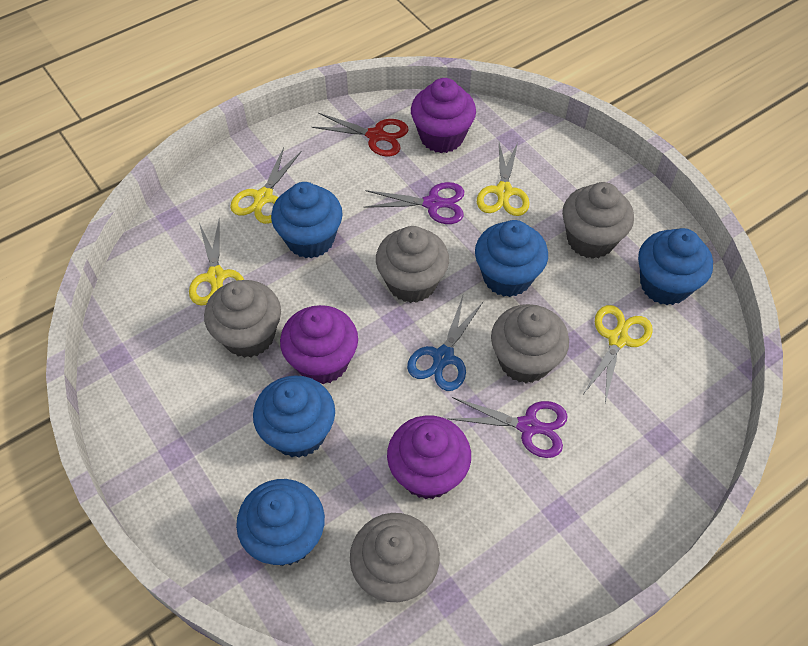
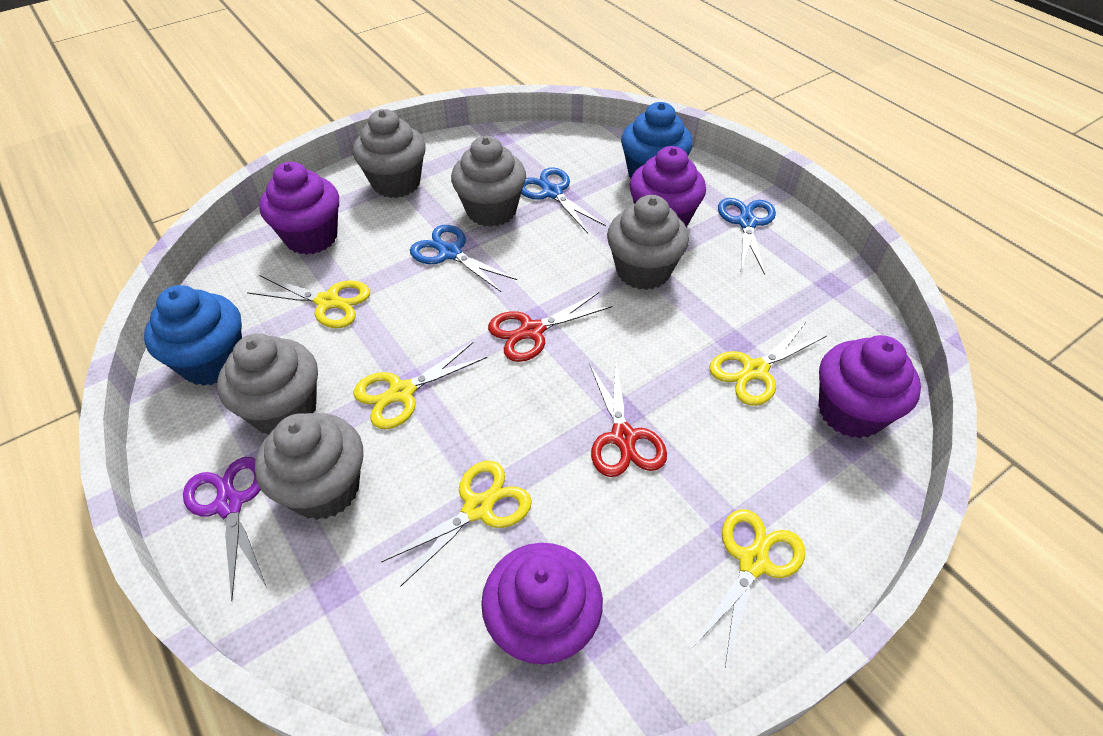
blue cupcake: [236,479,325,566] [253,375,335,458] [271,182,343,259] [475,220,548,297] [638,228,713,305] = 5 -> [144,285,242,386] [621,102,693,179] = 2
blue scissors: [407,296,484,391] = 1 -> [410,225,517,292] [521,167,606,233] [718,198,776,275] = 3
purple cupcake: [280,305,358,384] [387,415,471,500] [411,78,476,153] = 3 -> [259,162,339,255] [481,543,603,665] [630,146,706,227] [819,335,921,438] = 4
purple scissors: [364,182,464,224] [447,397,568,458] = 2 -> [183,457,267,601] = 1
red scissors: [312,113,409,156] = 1 -> [488,292,612,362] [589,359,667,477] = 2
yellow scissors: [189,220,244,306] [230,147,302,224] [477,142,530,216] [584,305,653,403] = 4 -> [247,275,370,328] [354,342,487,429] [381,461,532,587] [693,509,805,667] [709,322,826,406] = 5

